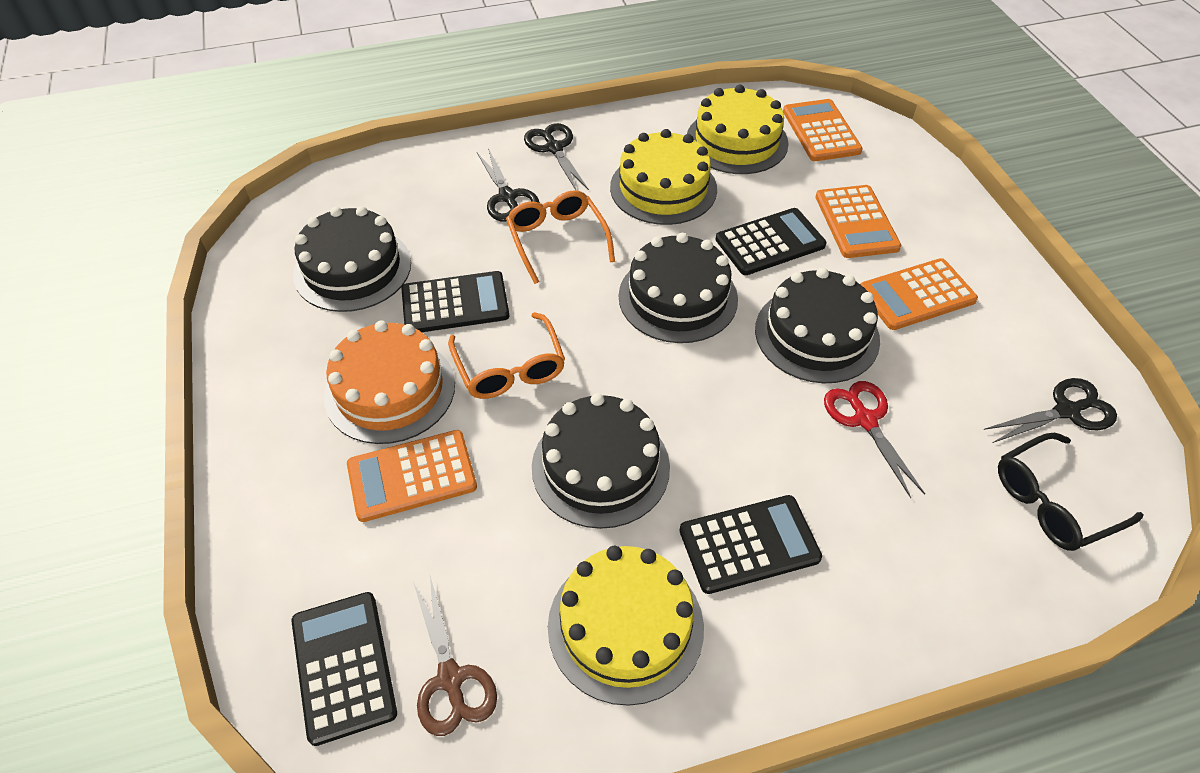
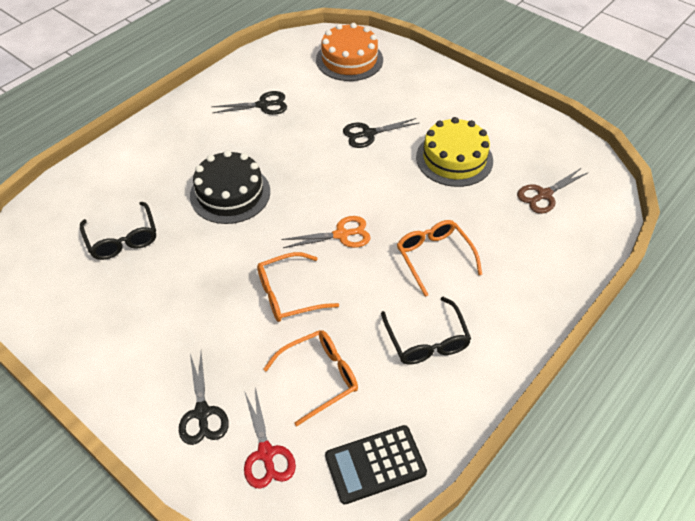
black cake: [293,206,411,312] [532,393,670,529] [619,233,738,343] [755,268,880,383] = 4 -> [190,150,270,224] = 1
black calculator: [291,592,397,746] [401,271,509,332] [679,495,822,594] [715,208,826,275] = 4 -> [325,425,427,504] = 1
black glasses: [998,433,1144,551] = 1 -> [80,202,156,260] [381,297,471,365] = 2
orange calculator: [347,430,477,522] [783,99,863,161] [816,185,901,258] [860,258,978,330] = 4 -> none = 0
orange glasses: [448,312,565,399] [506,190,615,284] = 2 -> [257,252,339,322] [263,330,358,426] [397,220,482,297] = 3
orange scissors: none = 0 -> [281,216,371,248] = 1
yellow cake: [548,546,704,706] [610,129,717,225] [687,85,789,174] = 3 -> [416,117,493,187] = 1

